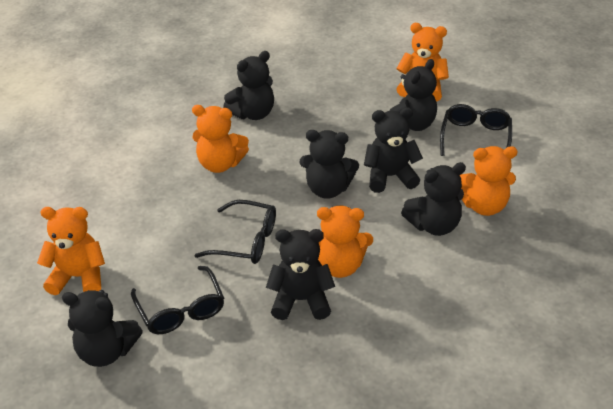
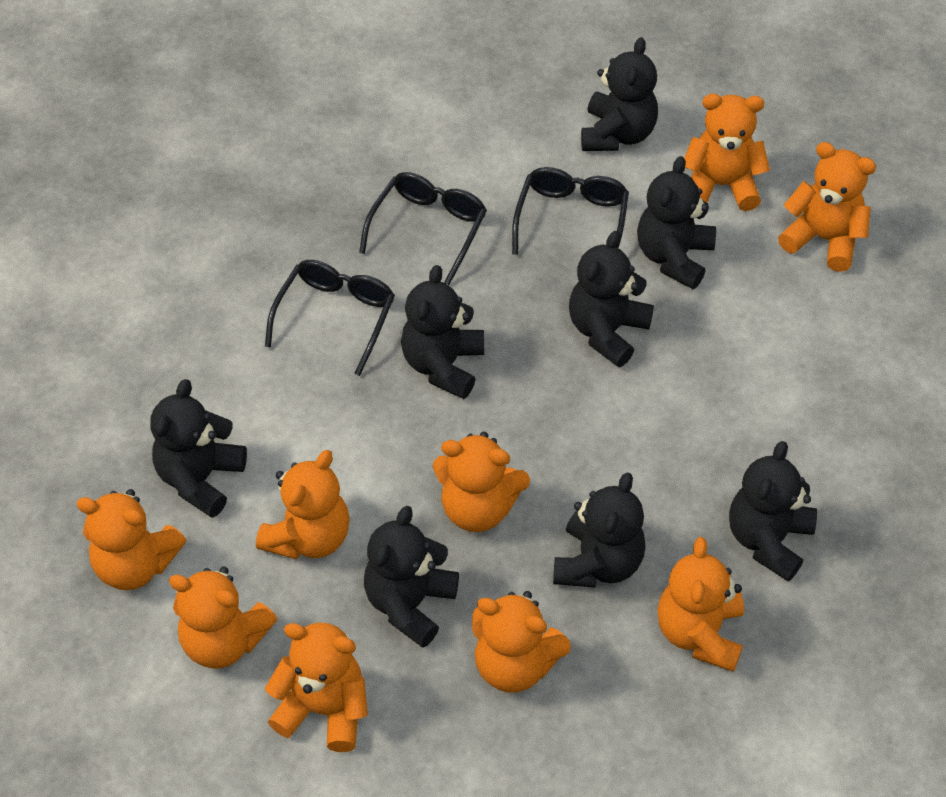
black teddy bear: [62,290,143,367] [223,51,274,120] [266,229,335,320] [299,130,359,199] [364,107,423,193] [390,59,437,131] [401,162,466,236] = 7 -> [151,379,247,518] [364,506,459,648] [401,265,484,399] [553,472,646,588] [569,231,654,367] [581,37,658,151] [637,156,716,289] [729,441,817,582] = 8
orange teddy bear: [37,207,105,295] [192,105,249,173] [317,205,373,278] [396,23,449,102] [460,146,518,216] = 5 -> [76,489,186,590] [169,567,277,669] [256,450,350,559] [265,622,368,752] [433,432,530,532] [472,591,571,693] [658,537,744,672] [684,94,770,211] [778,142,876,272] = 9

